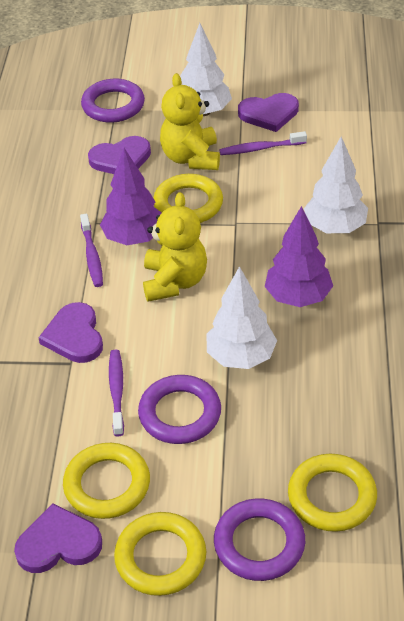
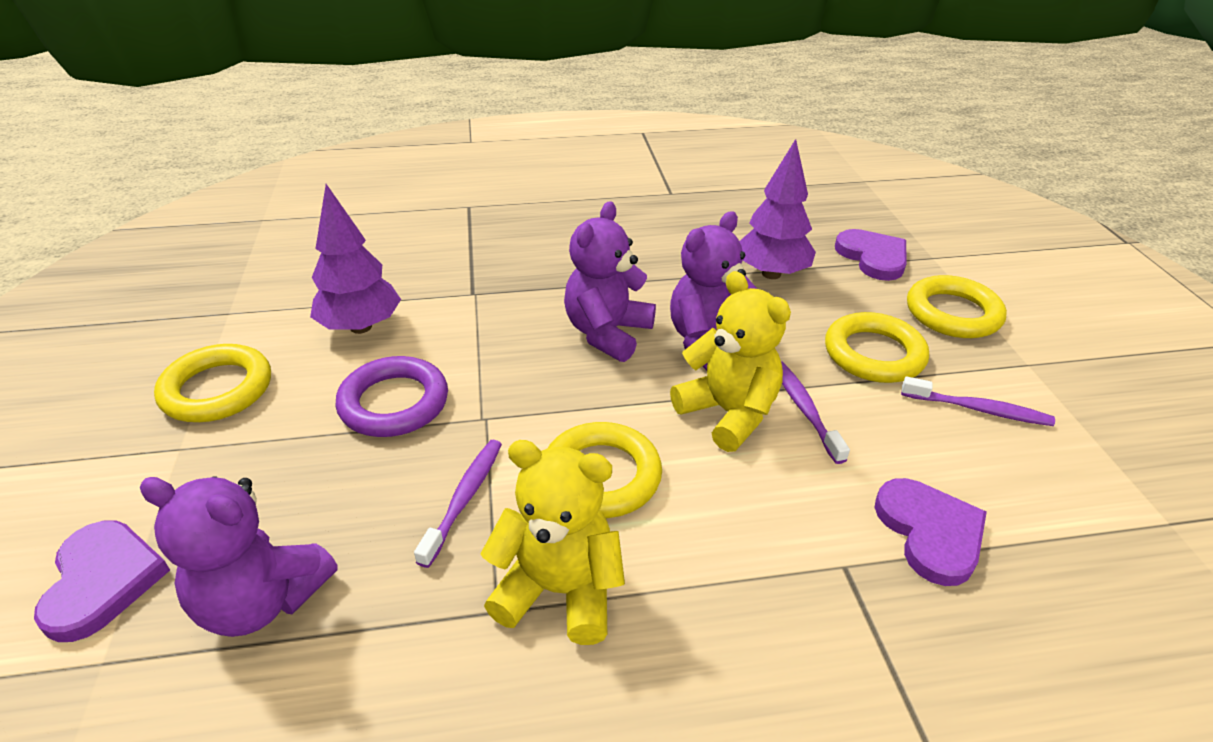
purple heart: [14,503,102,573] [38,302,103,363] [88,136,151,174] [238,93,299,132] = 4 -> [34,521,170,642] [835,229,907,281] [874,478,987,586] = 3
purple ring: [81,79,145,123] [138,375,221,444] [214,499,305,581] = 3 -> [335,356,448,437] = 1
purple teddy bear: none = 0 -> [140,476,338,637] [564,201,656,362] [670,211,757,370] = 3
white tree: [180,23,232,116] [206,266,277,369] [304,137,368,233] = 3 -> none = 0

